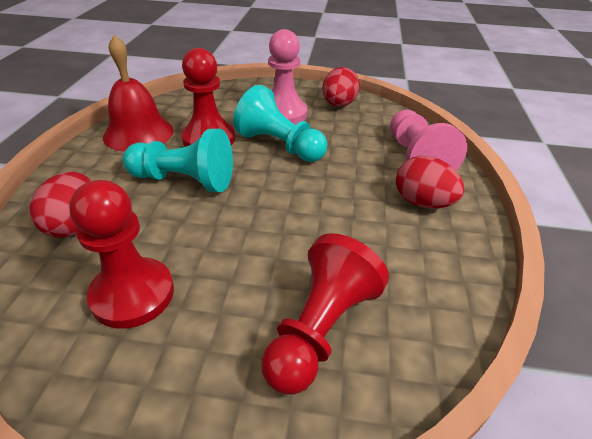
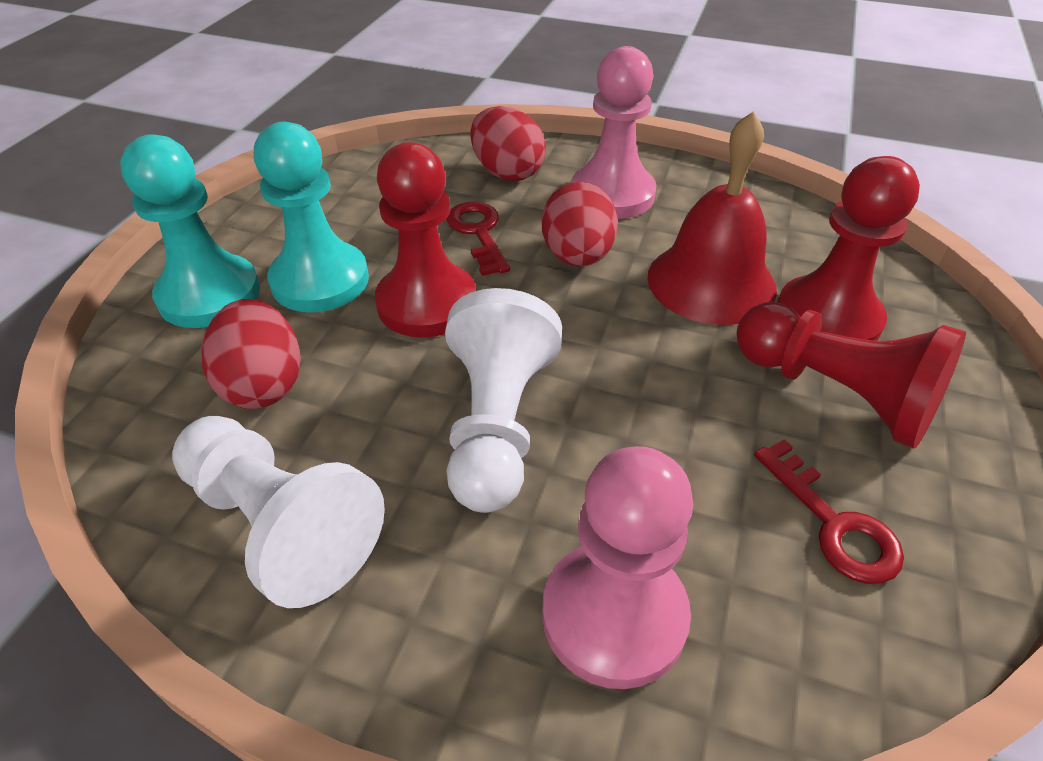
red key: none = 0 -> [446,202,510,276] [754,439,904,584] = 2
white pawn: none = 0 -> [172,416,385,608] [445,288,562,513] = 2

